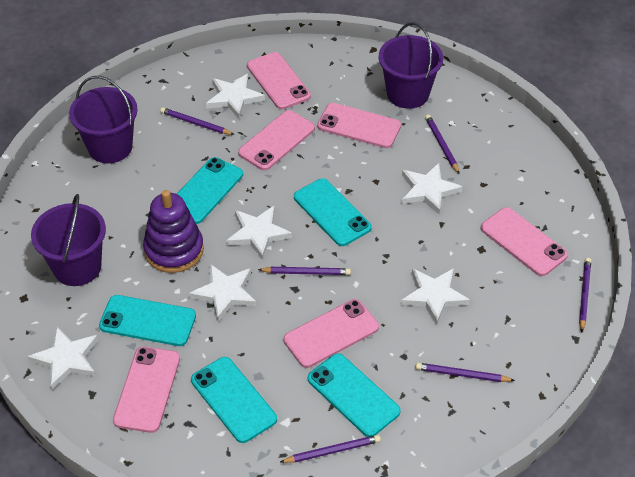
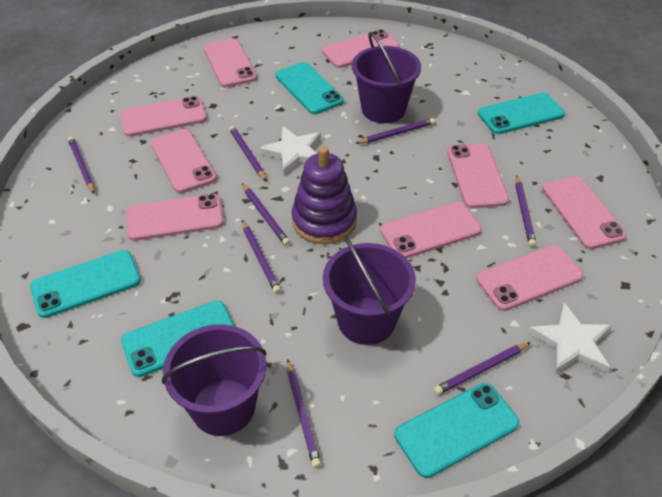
pink phone: [113,346,180,433] [238,110,315,171] [247,52,311,109] [284,299,379,368] [317,103,401,148] [481,207,568,276] = 6 -> [120,96,207,137] [126,194,224,241] [151,129,217,193] [204,38,257,87] [322,29,399,68] [380,202,482,258] [447,143,509,208] [476,245,583,311] [542,176,626,249] = 9
purple pencil: [160,107,235,135] [258,267,351,275] [280,435,381,463] [415,363,515,382] [425,115,459,174] [579,258,591,333] = 6 -> [68,137,94,194] [229,126,266,181] [242,183,290,246] [242,220,281,294] [287,359,321,468] [355,118,435,144] [434,342,531,395] [515,175,536,247] = 8
white star: [28,327,98,390] [189,264,257,321] [206,74,265,118] [226,206,292,260] [401,268,470,325] [402,163,463,214] = 6 -> [259,126,321,175] [528,303,612,373] = 2

